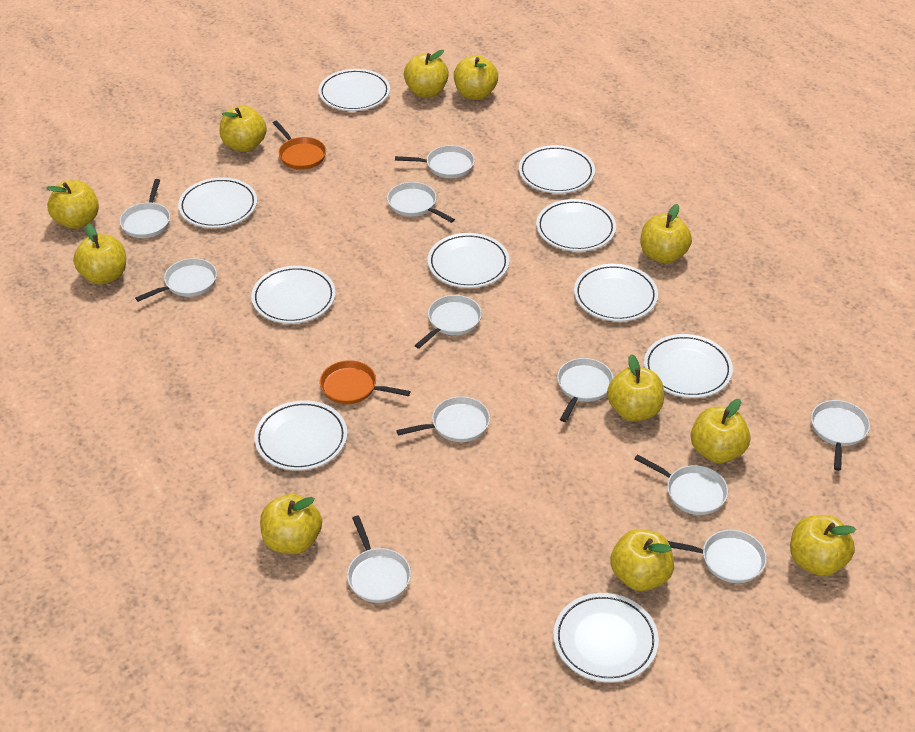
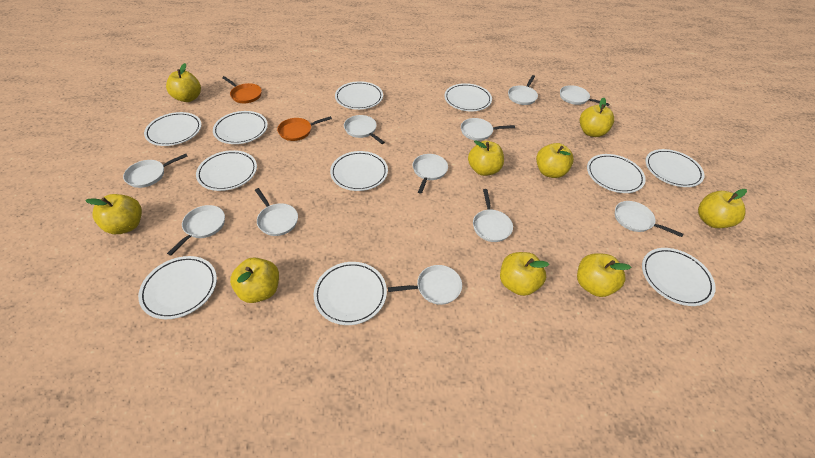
white plate: [178,177,257,228] [251,266,336,324] [254,400,347,471] [319,69,390,111] [428,233,510,288] [519,145,595,193] [536,199,616,251] [553,593,659,683] [574,264,658,321] [644,334,733,398] = 10 -> [138,256,217,319] [144,112,202,146] [196,150,257,191] [213,111,268,144] [314,262,387,325] [330,151,388,191] [335,81,383,110] [444,83,492,112] [587,154,646,193] [642,248,716,306] [645,149,705,187] = 11
yellow apple: [46,180,99,229] [73,224,126,284] [220,106,267,152] [260,494,322,554] [404,50,449,98] [454,55,498,100] [607,354,664,421] [610,529,674,591] [641,204,692,264] [691,399,750,463] [790,515,856,576] = 11 -> [85,194,142,234] [166,63,201,102] [230,257,279,303] [468,140,504,176] [500,252,549,296] [536,143,574,178] [577,253,631,297] [580,98,614,137] [698,189,747,228] = 9

